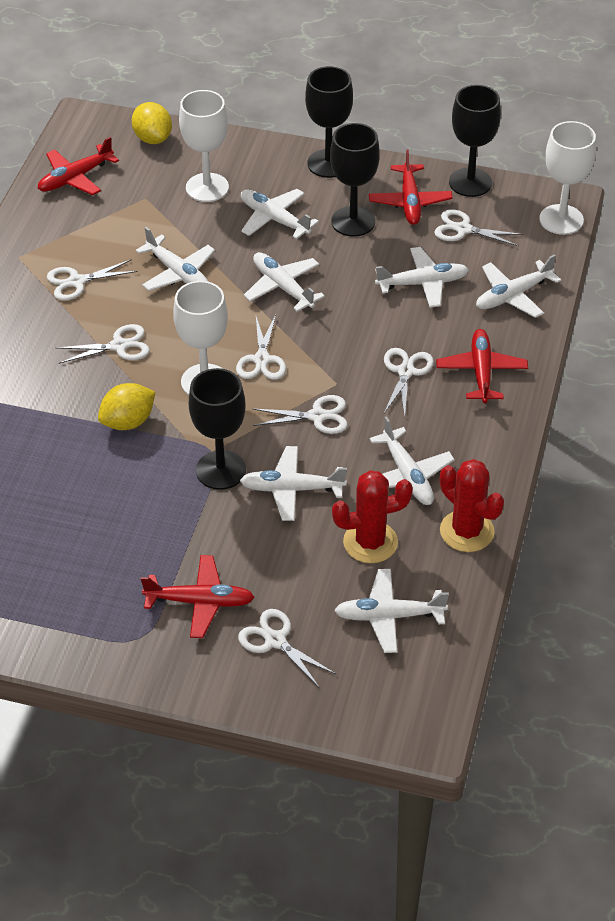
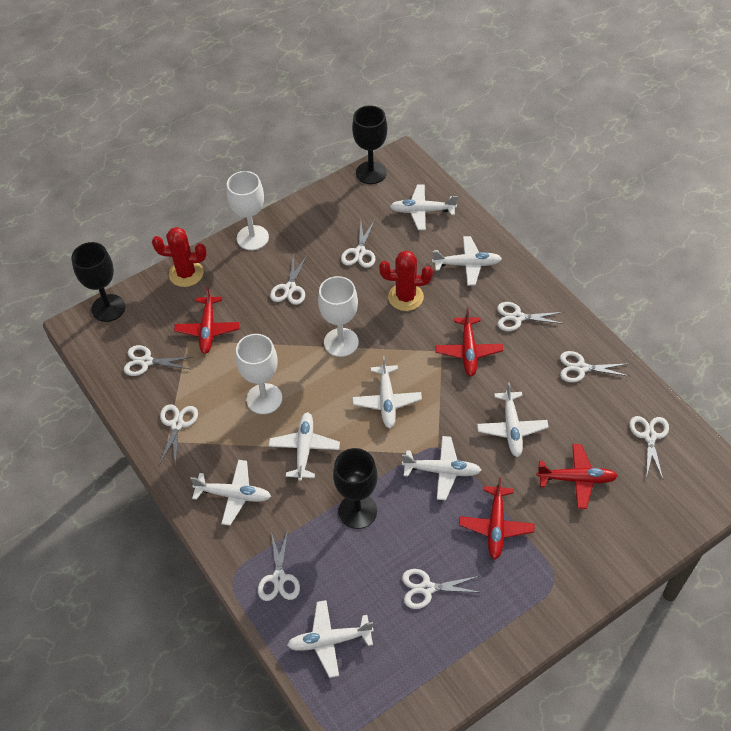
black goblet: [189,368,246,490] [305,66,353,178] [330,123,380,237] [449,85,501,197] = 4 -> [71,242,126,322] [333,448,378,529] [352,105,387,184] = 3
white scissors: [47,259,138,301] [57,324,150,364] [236,315,286,380] [238,609,336,687] [253,395,348,434] [384,348,434,417] [434,209,523,246] = 7 -> [124,345,192,376] [159,404,198,467] [258,530,300,601] [270,254,307,305] [341,220,376,268] [402,569,482,609] [497,302,565,331] [560,351,629,383] [629,416,669,479] = 9
yellow lemon: [98,383,155,430] [132,102,172,144] = 2 -> none = 0

